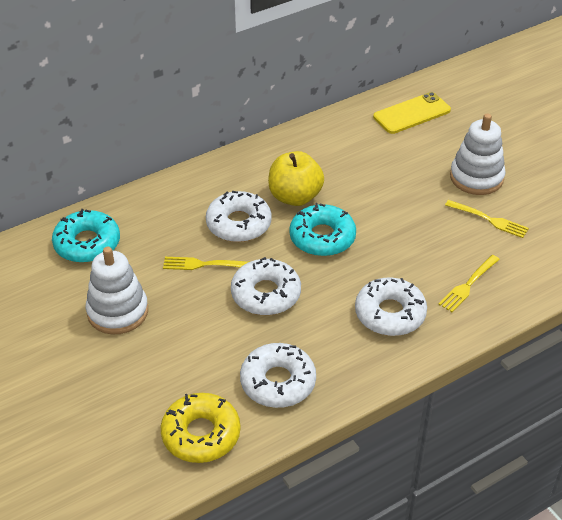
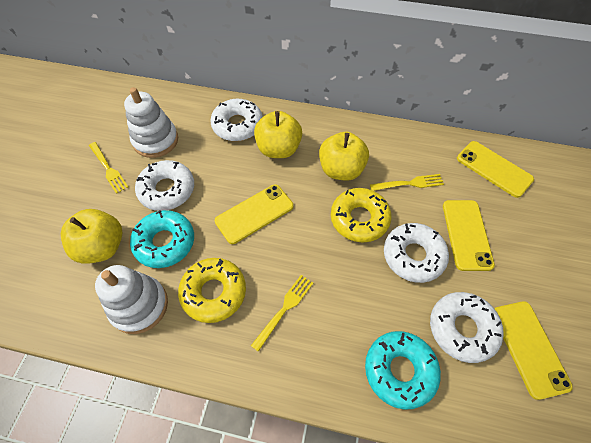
yellow apple: [268,151,324,206] = 1 -> [61,209,122,264] [254,111,302,158] [319,132,369,181] = 3
yellow donut: [160,393,241,463] = 1 -> [178,258,246,323] [331,188,392,242] = 2
yellow phone: [373,92,451,134] = 1 -> [215,184,293,244] [443,200,495,271] [457,141,534,198] [495,301,573,400] = 4

